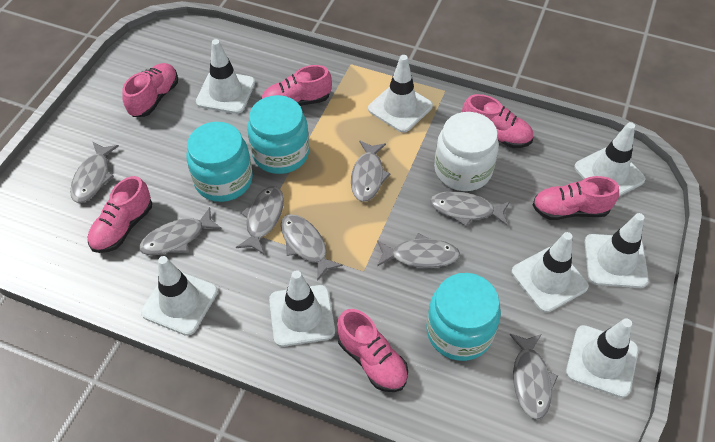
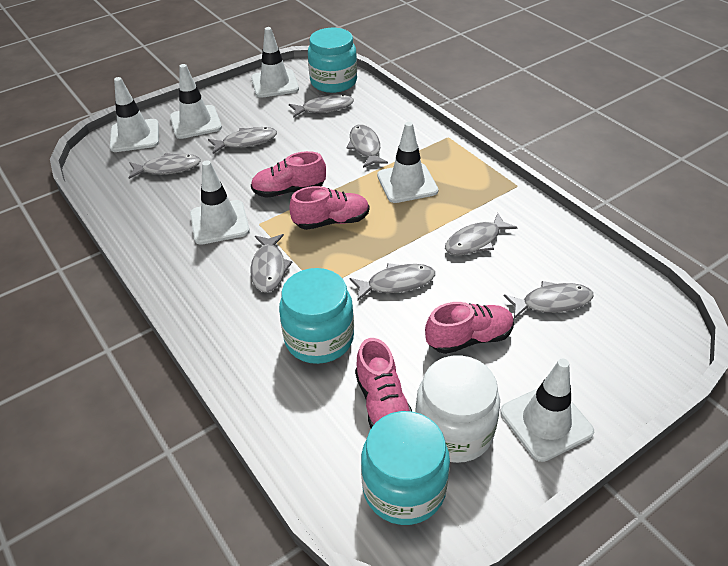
pink shoe: [88,176,152,253] [122,63,178,117] [261,65,332,106] [337,309,408,392] [462,94,533,148] [533,176,619,220] = 6 -> [251,151,326,198] [289,186,369,230] [355,338,412,428] [425,302,514,354] = 4
white traffic cone: [141,256,218,336] [196,39,255,114] [269,270,335,347] [368,55,433,133] [511,232,589,313] [566,318,639,398] [574,122,646,196] [585,213,649,288] = 8 -> [110,77,159,152] [170,64,222,139] [190,160,250,245] [251,27,299,98] [377,122,439,203] [501,359,594,462] = 6

